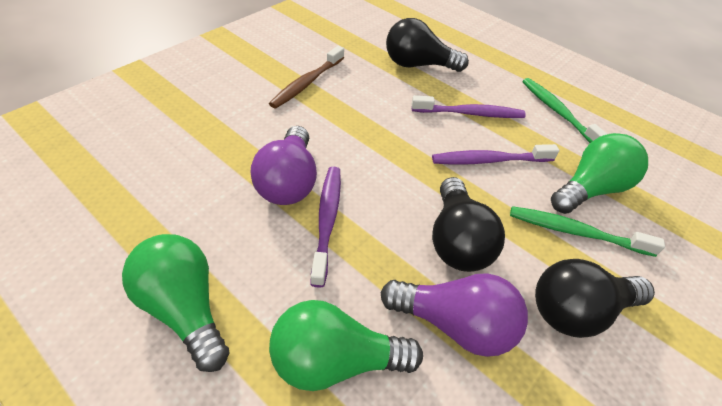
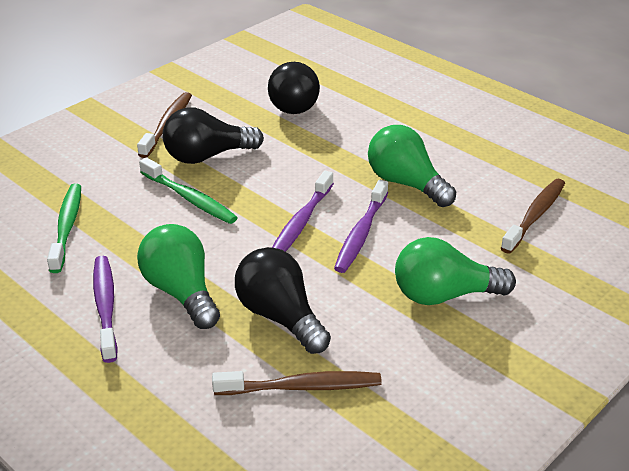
brown toothbrush: [269,46,344,109] = 1 -> [137,92,192,158] [212,371,382,395] [501,179,565,254] = 3
purple light bulb: [251,126,317,205] [380,273,528,357] = 2 -> none = 0

